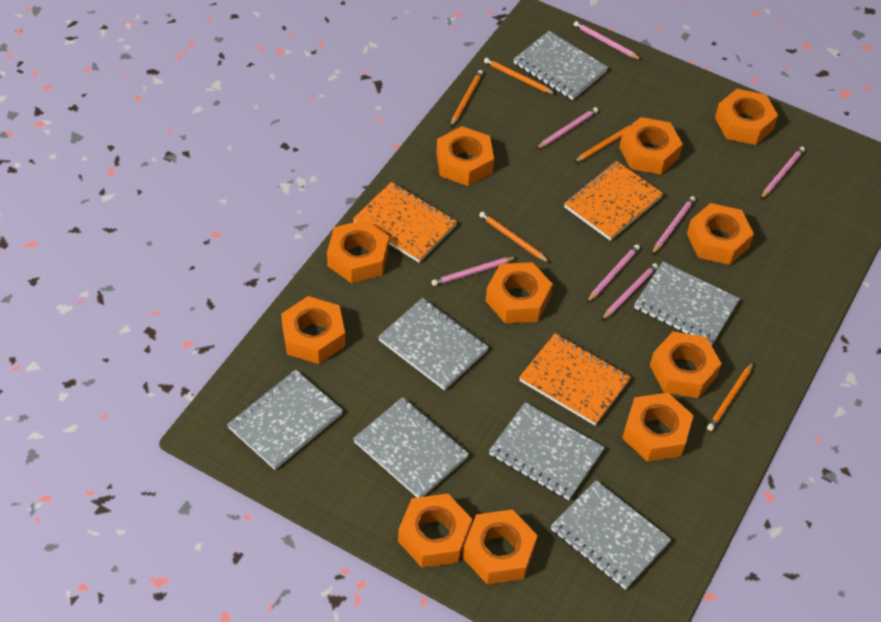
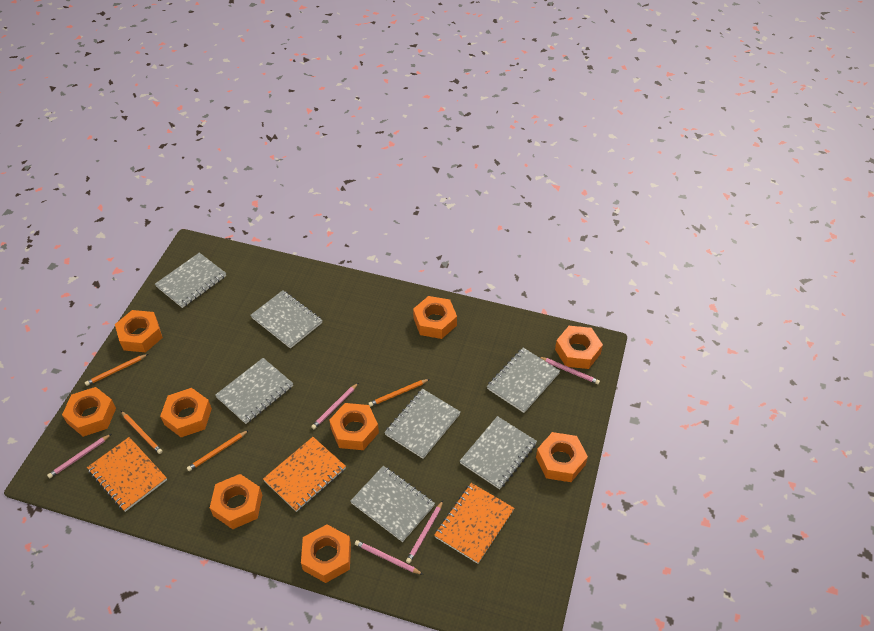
orange nut: [281,296,345,364] [327,220,389,283] [398,493,472,568] [436,126,494,186] [462,509,538,584] [485,262,553,323] [619,117,683,175] [622,393,694,462] [650,332,722,398] [687,203,754,265] [715,89,778,145] = 11 -> [62,387,116,437] [115,310,163,353] [160,388,212,437] [210,474,262,529] [301,524,351,583] [329,403,379,450] [413,296,457,339] [536,432,588,482] [555,326,603,369] = 9
orange pencil: [451,70,483,127] [479,212,550,263] [484,58,555,94] [575,123,633,162] [707,362,754,431] = 5 -> [85,354,148,386] [121,411,163,454] [187,430,249,471] [368,379,429,407] = 4
pink pencil: [431,257,517,286] [536,107,598,149] [574,21,642,60] [587,244,640,303] [601,263,658,321] [652,196,696,255] [761,147,805,199] = 7 -> [47,434,111,478] [311,383,358,429] [355,540,423,575] [406,501,443,564] [539,357,600,384] = 5

